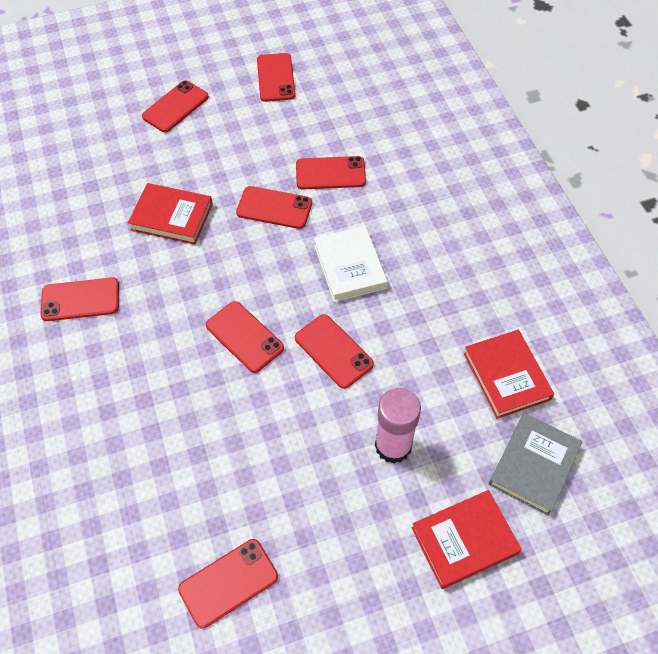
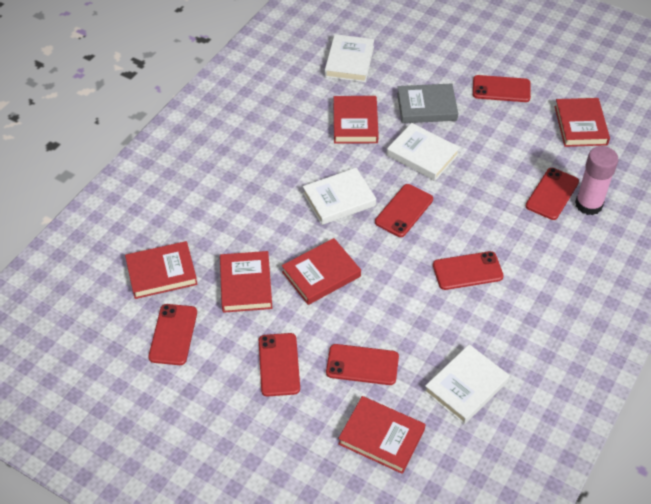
red book: [128,183,213,245] [412,490,522,589] [464,330,554,419] = 3 -> [125,241,198,299] [220,251,272,313] [282,238,361,305] [334,96,379,144] [338,396,426,474] [554,98,610,147] = 6
red phone: [40,278,119,321] [142,81,209,132] [178,539,278,628] [206,301,284,373] [236,186,312,229] [257,53,295,102] [295,314,374,389] [296,156,366,189] = 8 -> [148,304,197,365] [259,333,300,397] [326,344,399,385] [375,184,433,237] [433,251,504,290] [473,75,531,102] [526,168,579,220] = 7
white book: [314,226,388,302] = 1 -> [303,168,376,225] [325,34,374,82] [387,123,460,181] [424,344,509,424] = 4

